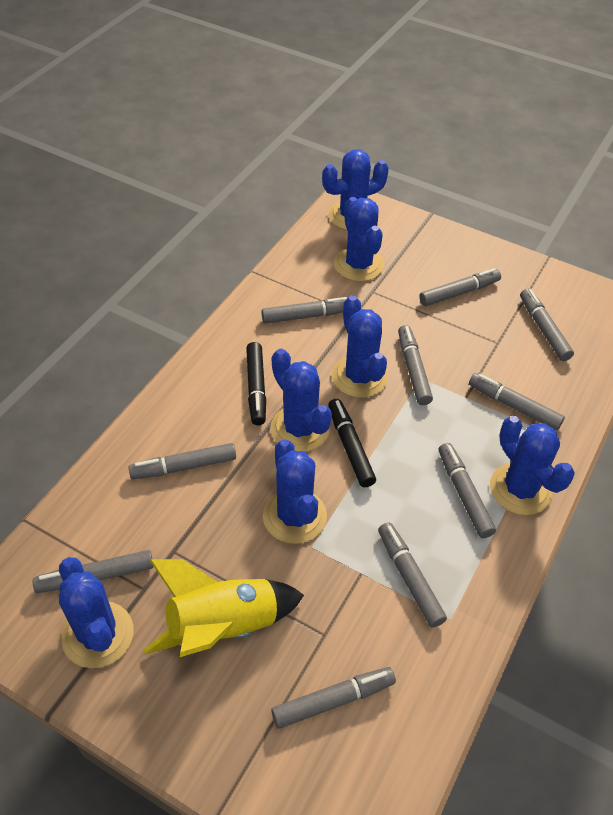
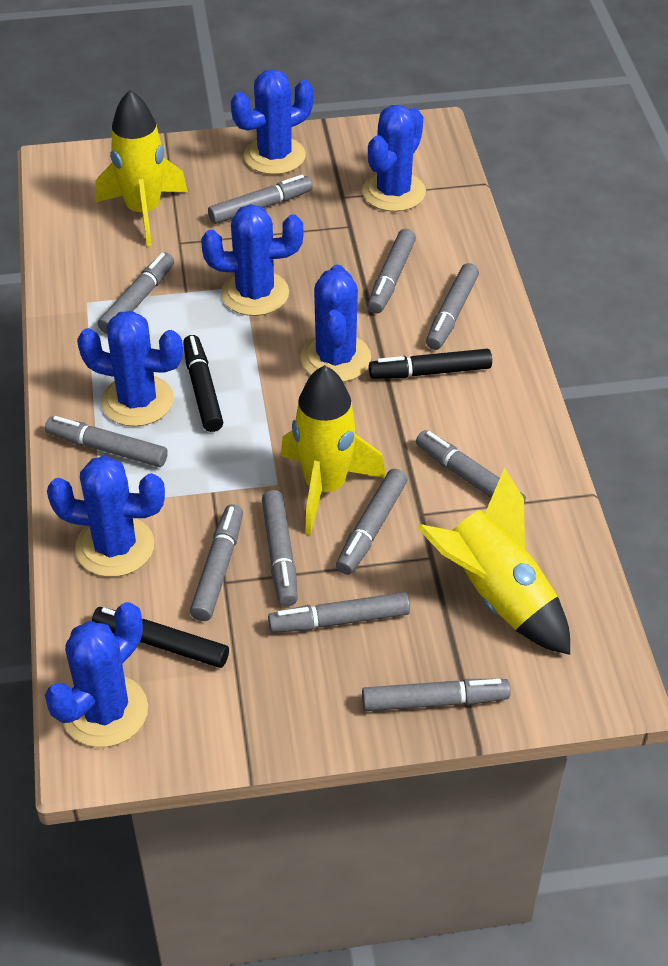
black marker: [246,342,266,425] [328,399,376,487] = 2 -> [92,607,229,668] [183,335,223,432] [369,349,492,379] = 3
grey marker: [33,550,153,593] [128,443,236,479] [261,297,347,324] [271,667,396,729] [378,522,447,628] [398,325,433,405] [419,268,501,306] [439,443,496,538] [469,373,565,430] [520,289,574,361] = 10 -> [45,416,168,467] [98,253,174,334] [190,504,243,621] [208,175,313,224] [262,490,298,606] [268,592,410,633] [336,469,407,575] [362,679,511,711] [368,229,416,314] [416,430,526,503] [426,263,479,350] = 11
yellow rocket: [144,559,304,657] = 1 -> [95,90,188,246] [281,365,386,535] [417,468,570,655] = 3

